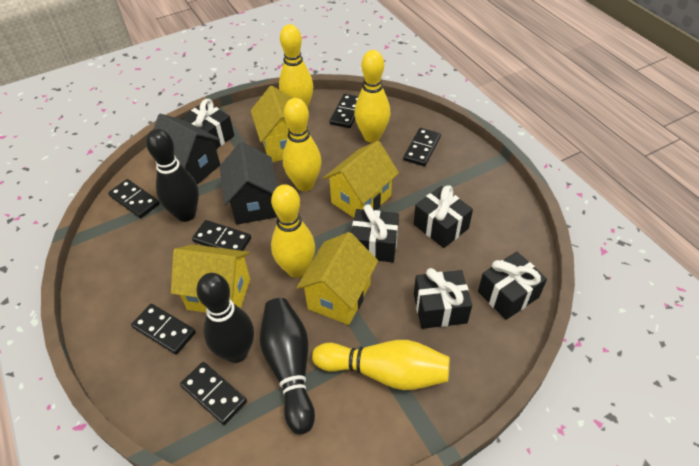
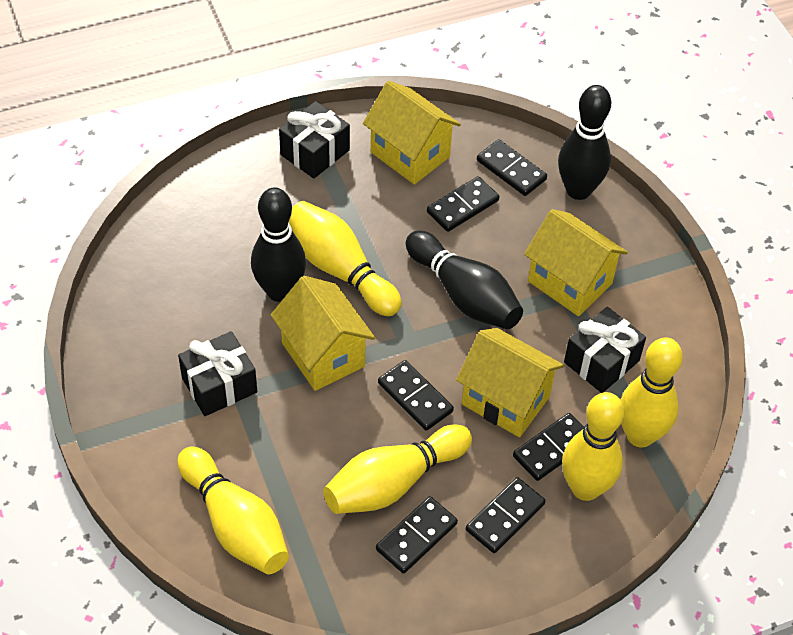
black gift: [181,99,234,149] [351,204,399,262] [414,185,473,248] [414,268,472,329] [478,252,547,320] = 5 -> [178,331,257,416] [279,101,350,179] [564,307,646,393] = 3
black house: [154,114,220,185] [220,142,277,224] = 2 -> none = 0

